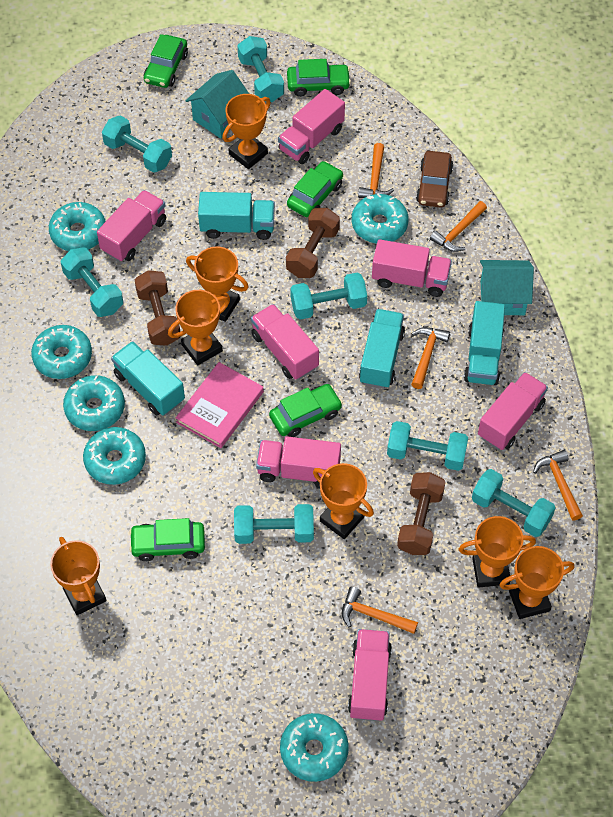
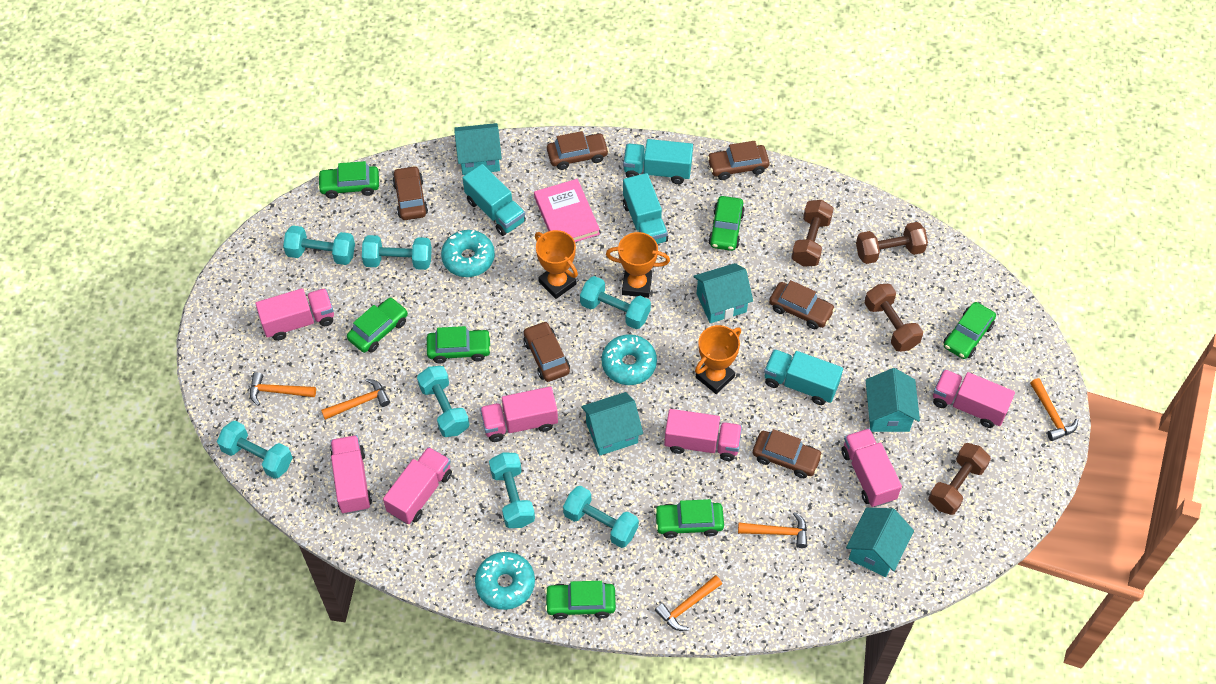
brown car: [416,151,453,208] = 1 -> [392,166,428,220] [524,321,570,382] [547,131,609,170] [707,141,769,180] [753,429,823,478] [769,280,835,329] = 6
brown dumbbell: [135,270,181,346] [286,208,340,278] [397,472,445,555] = 3 -> [791,200,834,267] [856,222,928,264] [865,284,923,352] [929,443,991,515] = 4
green car: [129,518,205,561] [144,34,188,88] [269,384,343,437] [287,59,351,97] [287,161,343,217] = 5 -> [318,161,379,199] [347,297,408,353] [427,326,491,364] [545,581,616,620] [654,499,724,538] [708,196,745,251] [944,302,996,359] = 7
orange trophy: [50,537,107,615] [168,290,229,365] [186,246,249,322] [222,94,271,169] [313,463,374,539] [459,516,536,588] [500,546,574,619] = 7 -> [535,230,578,299] [606,232,670,298] [695,325,741,394] = 3
turquoise donut: [31,325,92,379] [49,202,106,251] [63,375,125,431] [83,427,146,485] [280,713,349,782] [352,193,409,244] = 6 -> [441,230,495,277] [475,552,535,610] [601,334,657,385] = 3
turquoise house: [185,70,249,138] [480,260,534,315] = 2 -> [454,123,502,175] [581,392,643,456] [693,263,753,323] [846,508,914,577] [866,368,920,432] = 5

